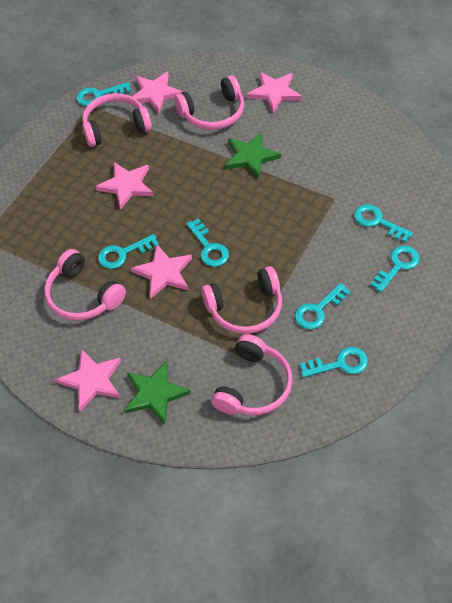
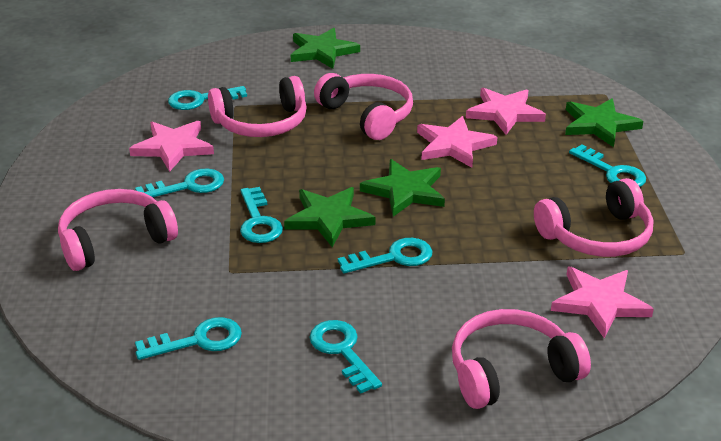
green star: [124,361,191,425] [225,132,281,179] = 2 -> [284,187,375,247] [291,28,360,69] [360,159,445,217] [565,98,643,147] = 4
pink star: [55,349,121,411] [95,162,153,210] [131,245,192,299] [132,72,182,113] [247,72,302,113] = 5 -> [129,121,214,172] [417,116,497,168] [466,88,546,135] [551,267,654,338] = 4

